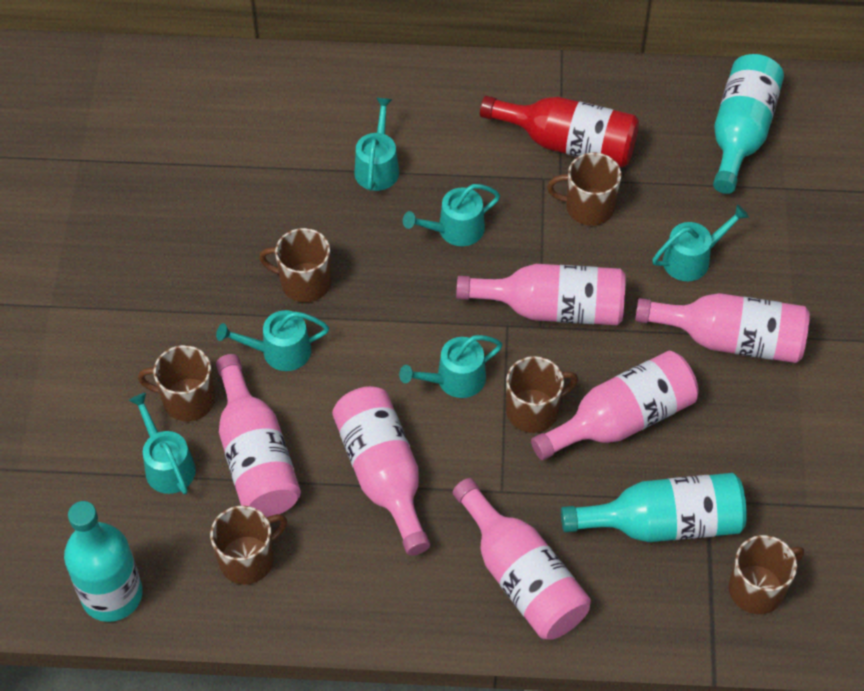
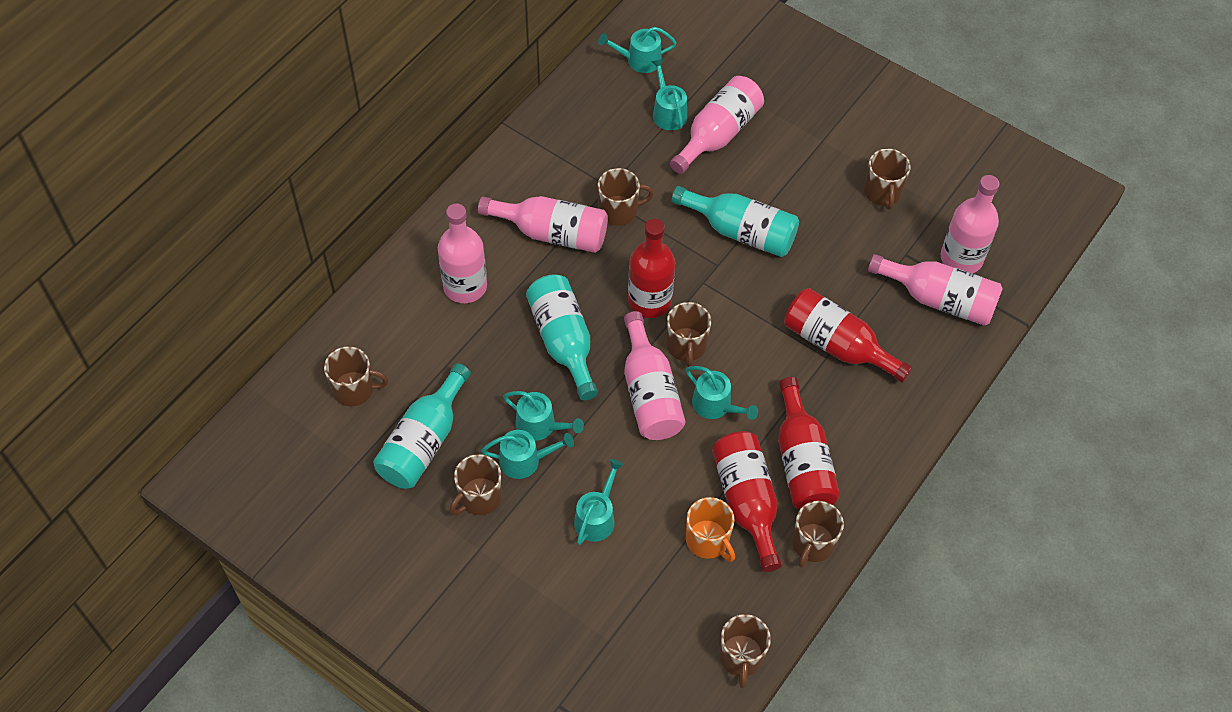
brown mug: [138,345,215,422] [210,506,287,584] [259,228,331,303] [506,356,578,433] [547,153,622,226] [729,535,804,614] = 6 -> [324,347,388,406] [450,454,502,515] [598,168,654,226] [666,302,711,367] [719,614,771,688] [792,501,844,568] [864,149,911,210] = 7
orange mug: none = 0 -> [686,497,735,562] = 1
red bottle: [480,96,639,167] = 1 -> [628,219,675,318] [712,431,782,572] [778,377,840,510] [784,288,913,383] = 4

